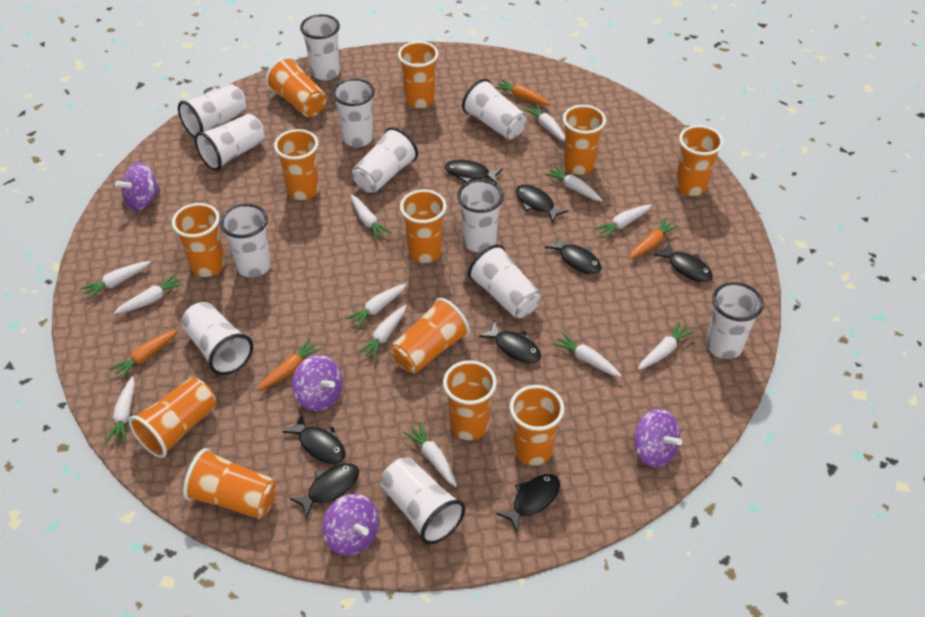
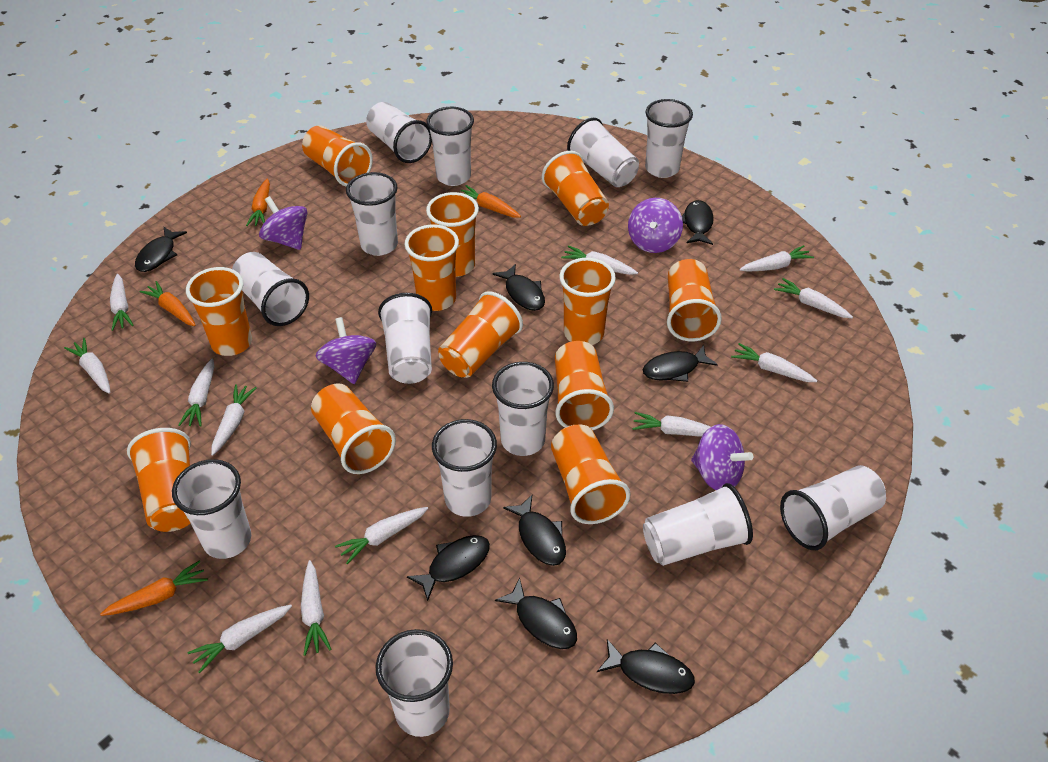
white cup: [178,84,247,138] [181,302,253,375] [195,114,265,171] [220,204,271,278] [300,14,340,81] [332,78,375,147] [352,127,418,193] [381,457,465,545] [457,179,504,252] [462,79,527,140] [468,244,541,318] [706,282,764,359] = 12 -> [172,459,251,559] [232,252,309,326] [346,172,398,256] [366,102,432,163] [376,629,453,737] [378,293,432,384] [426,107,474,186] [432,419,497,517] [492,362,554,456] [567,118,639,187] [643,483,753,566] [645,99,693,178] [780,465,886,550] = 13

